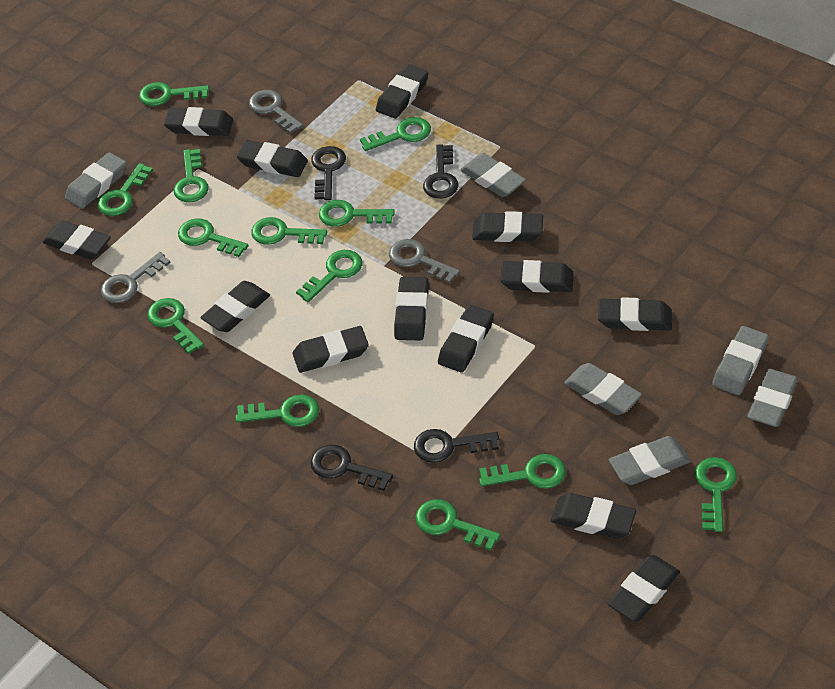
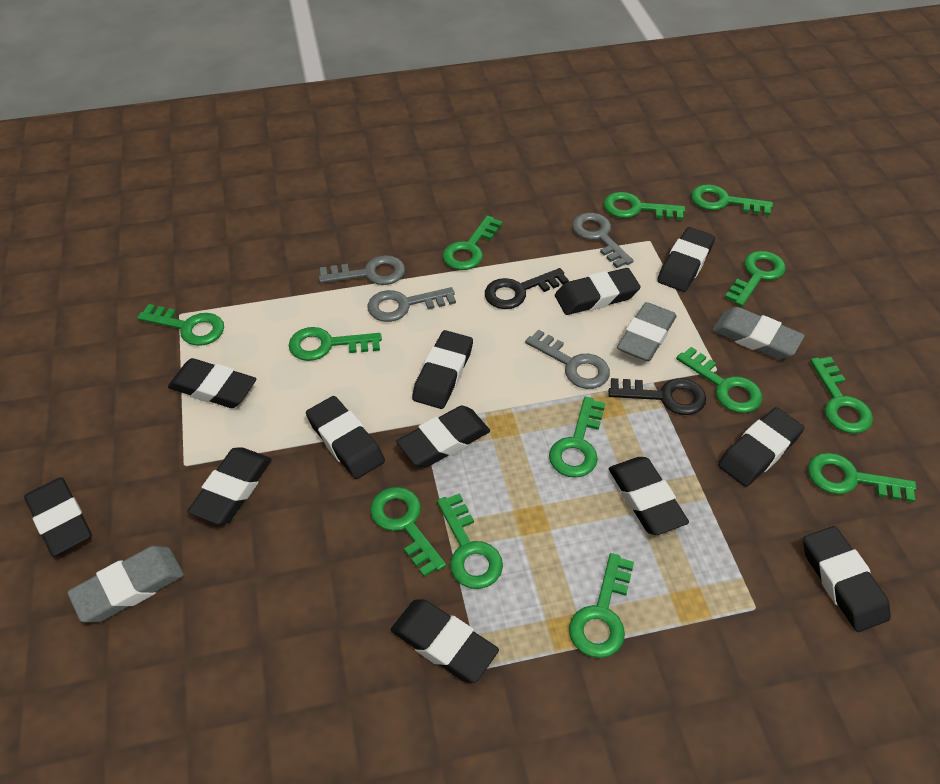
black eraser: [43,220,111,259] [164,107,233,136] [200,281,270,332] [237,140,308,177] [293,326,369,373] [376,65,428,118] [394,277,429,341] [438,305,494,372] [472,211,543,242] [500,260,574,293] [551,493,636,539] [598,297,672,331] [608,555,680,622] = 13 -> [24,477,92,556] [168,358,256,408] [187,447,272,525] [306,396,385,479] [391,599,499,683] [396,405,490,468] [412,330,473,409] [555,268,641,315] [609,457,689,535] [657,227,715,292] [718,407,804,487] [803,526,891,632] = 12
black key: [311,146,346,200] [311,445,393,491] [414,429,499,463] [423,144,459,199] = 4 -> [485,268,569,309] [608,378,706,415] = 2
grey eraser: [65,152,126,209] [460,153,526,197] [564,363,642,415] [609,436,691,485] [712,326,769,395] [747,369,798,427] = 6 -> [67,546,184,622] [617,302,677,361] [712,307,805,359] = 3
grey key: [101,252,171,303] [249,90,303,134] [389,239,460,283] = 3 -> [319,255,405,285] [367,287,456,322] [525,329,610,389] [572,213,634,268] = 4

